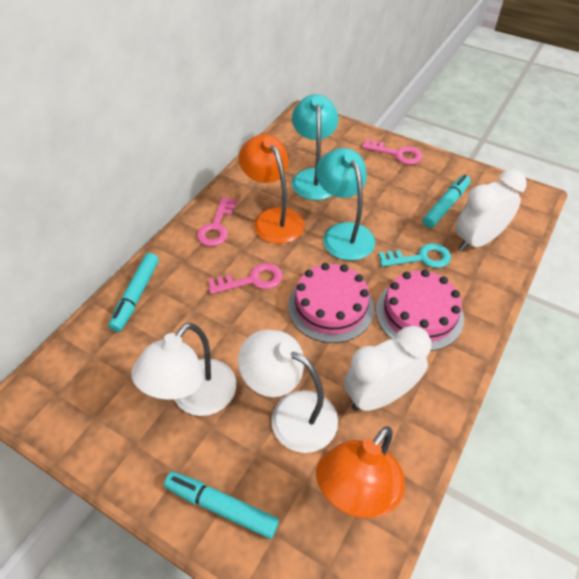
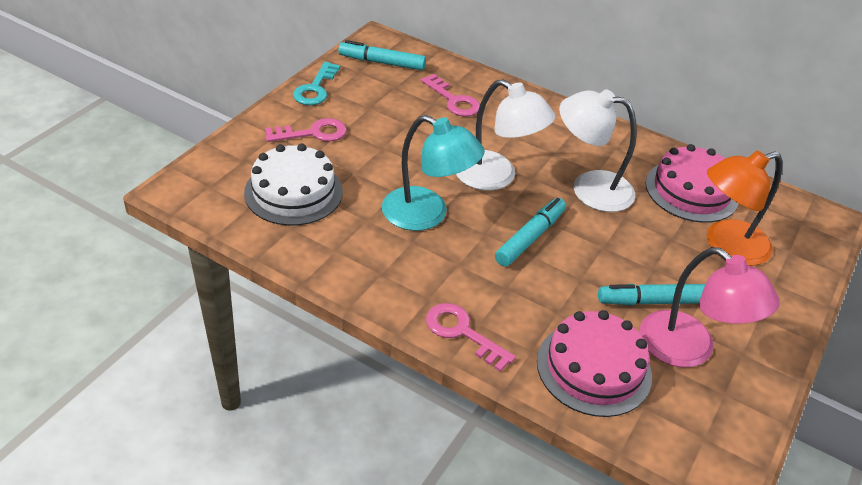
orange lamp: [239,134,305,244] [316,426,405,518] = 2 -> [707,150,782,266] = 1
pink lamp: none = 0 -> [640,247,780,367] = 1
turquoise lamp: [292,94,338,200] [316,148,375,261] = 2 -> [382,115,485,231] = 1
white cake: none = 0 -> [244,143,343,226] = 1
white clock: [344,326,431,411] [456,170,527,251] = 2 -> none = 0

